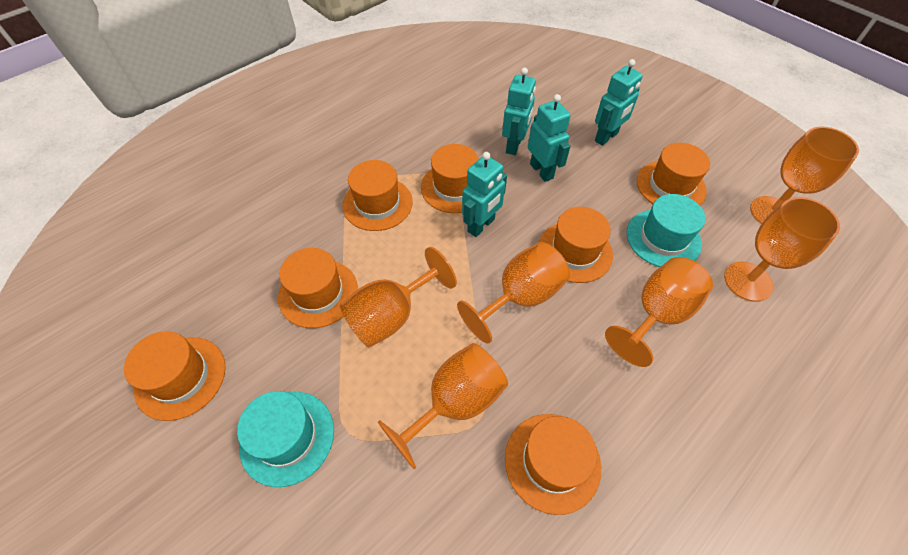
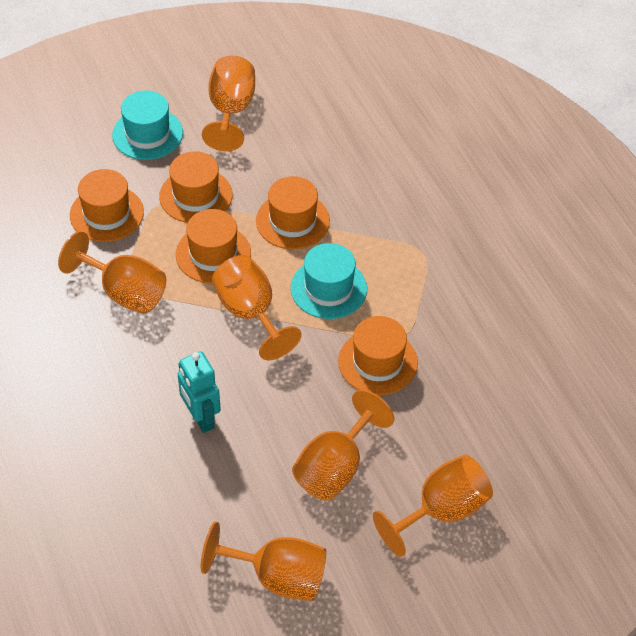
orange hat: [124,331,226,421] [278,248,358,328] [342,160,413,231] [421,144,479,213] [505,414,601,515] [539,207,613,283] [637,143,710,205] = 7 -> [70,169,144,242] [159,151,232,223] [176,209,251,283] [256,176,330,249] [338,316,418,395] = 5
turquoise robot: [462,152,507,237] [502,67,536,155] [528,94,571,182] [595,59,643,146] = 4 -> [178,351,221,433] = 1

